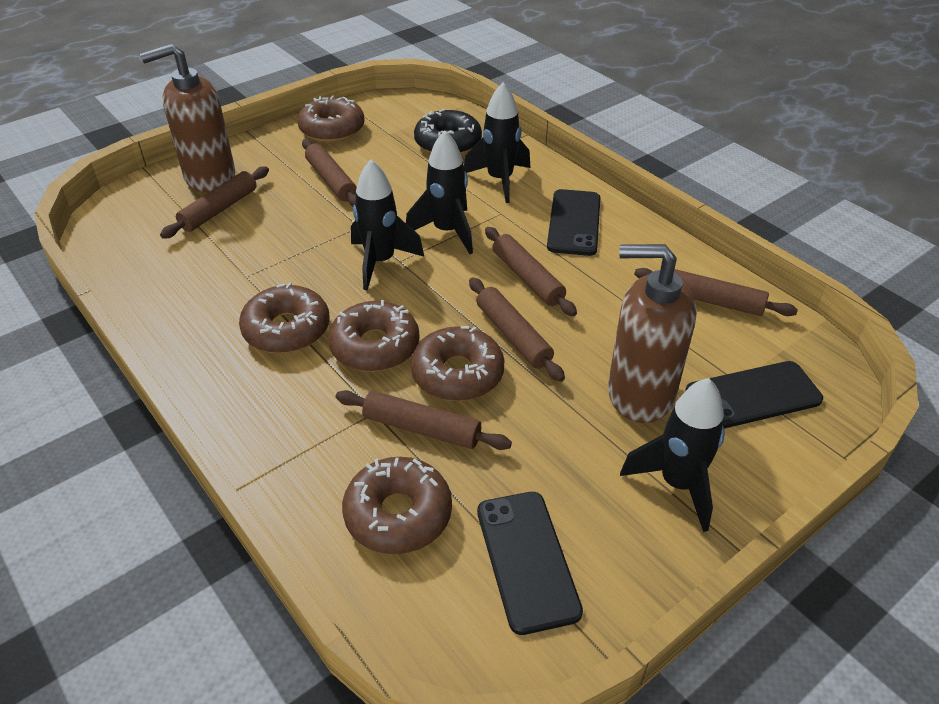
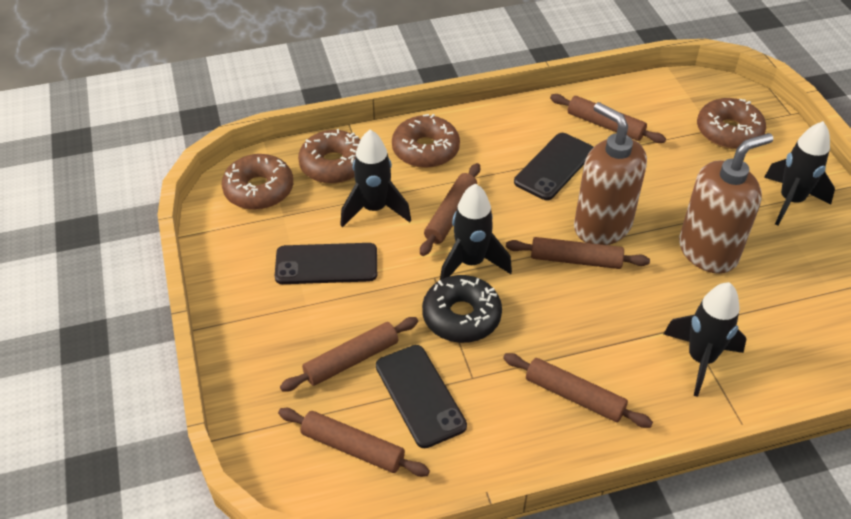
brown donut: [239,282,330,353] [297,96,364,142] [328,300,419,372] [342,457,452,554] [411,326,505,401] = 5 -> [222,154,293,210] [298,129,361,184] [392,114,460,168] [697,98,766,149] = 4

